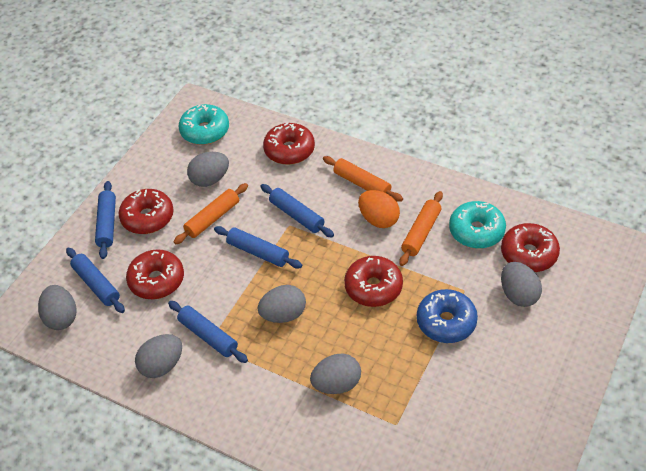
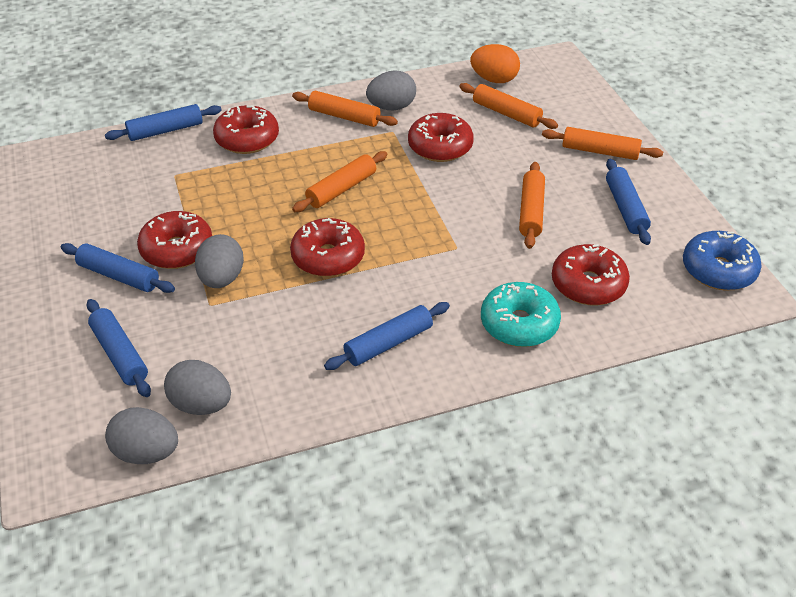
grey egg: [38,285,76,330] [135,334,182,378] [187,152,229,187] [258,285,306,323] [310,354,361,394] [501,262,542,307] = 6 -> [105,407,178,464] [164,360,231,415] [195,234,244,288] [366,70,416,111] = 4
orange rolling pin: [174,183,248,244] [323,156,403,202] [399,191,443,266] = 3 -> [292,91,398,127] [292,151,388,212] [459,83,558,129] [519,162,545,249] [542,127,663,160] = 5
turquoise donut: [178,104,229,145] [449,201,506,249] = 2 -> [481,282,561,347] = 1

